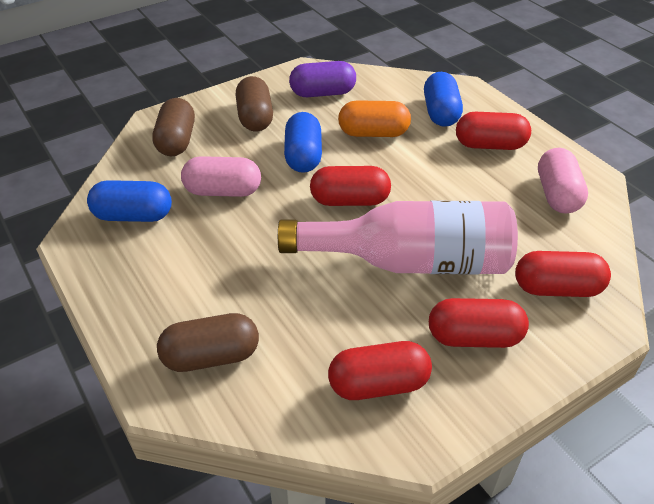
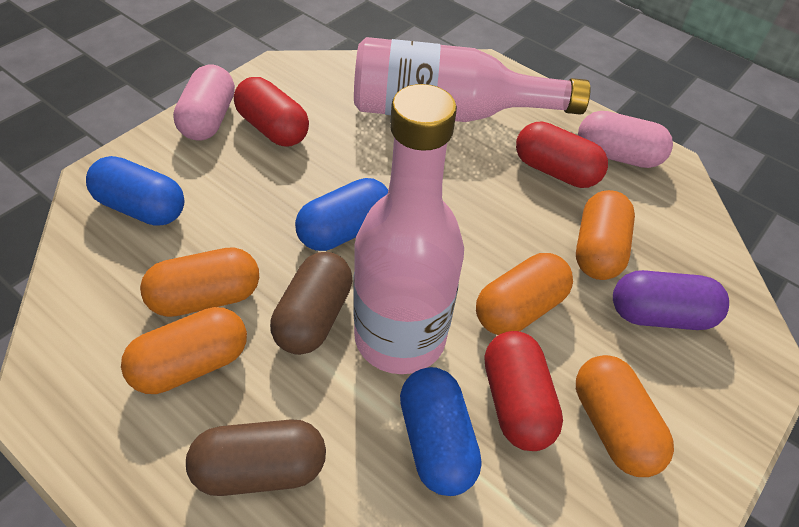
brown capsule: [152,98,195,156] [157,313,259,372] [236,76,273,132] = 3 -> [186,419,326,496] [270,252,352,355] = 2
orange capsule: [338,100,411,137] = 1 -> [121,307,247,394] [140,247,259,317] [476,253,573,335] [576,190,635,280] [576,355,674,477] = 5
pink bottle: [278,201,518,275] = 1 -> [353,84,464,374] [354,37,591,122] = 2
red capsule: [310,166,391,206] [328,341,432,400] [429,298,529,348] [456,112,531,150] [515,251,611,297] = 5 -> [234,77,309,147] [485,331,563,451] [516,121,608,188] = 3

